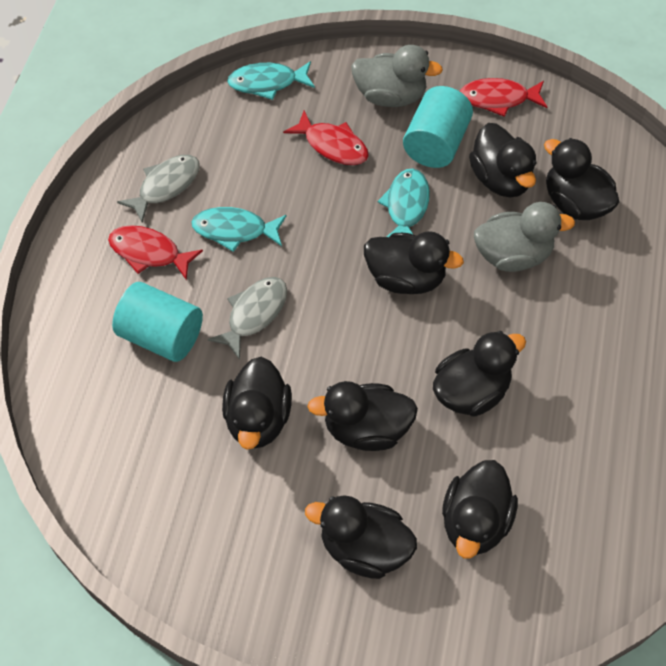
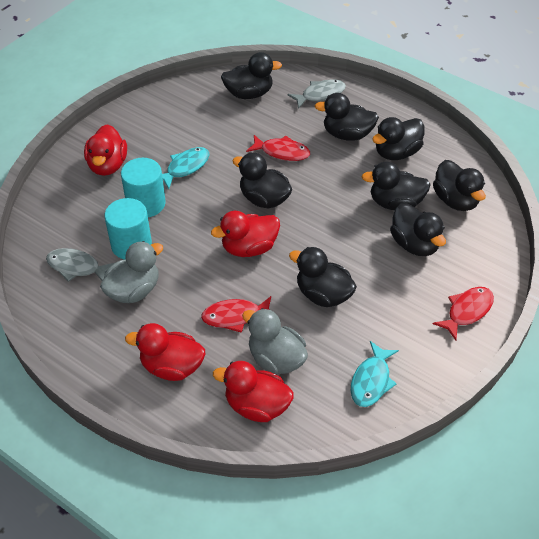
red duck: none = 0 -> [84,124,127,176] [125,323,205,381] [211,211,280,257] [213,361,294,422] = 4
turquoise fish: [191,207,287,252] [227,61,315,100] [378,169,430,237] = 3 -> [162,147,209,189] [351,341,399,407] = 2

